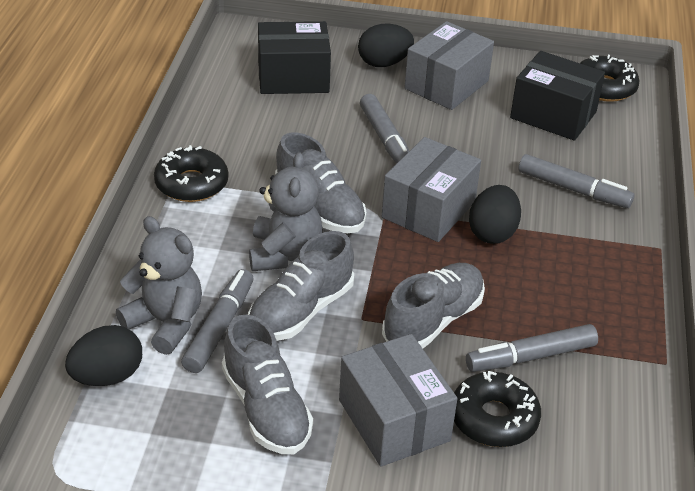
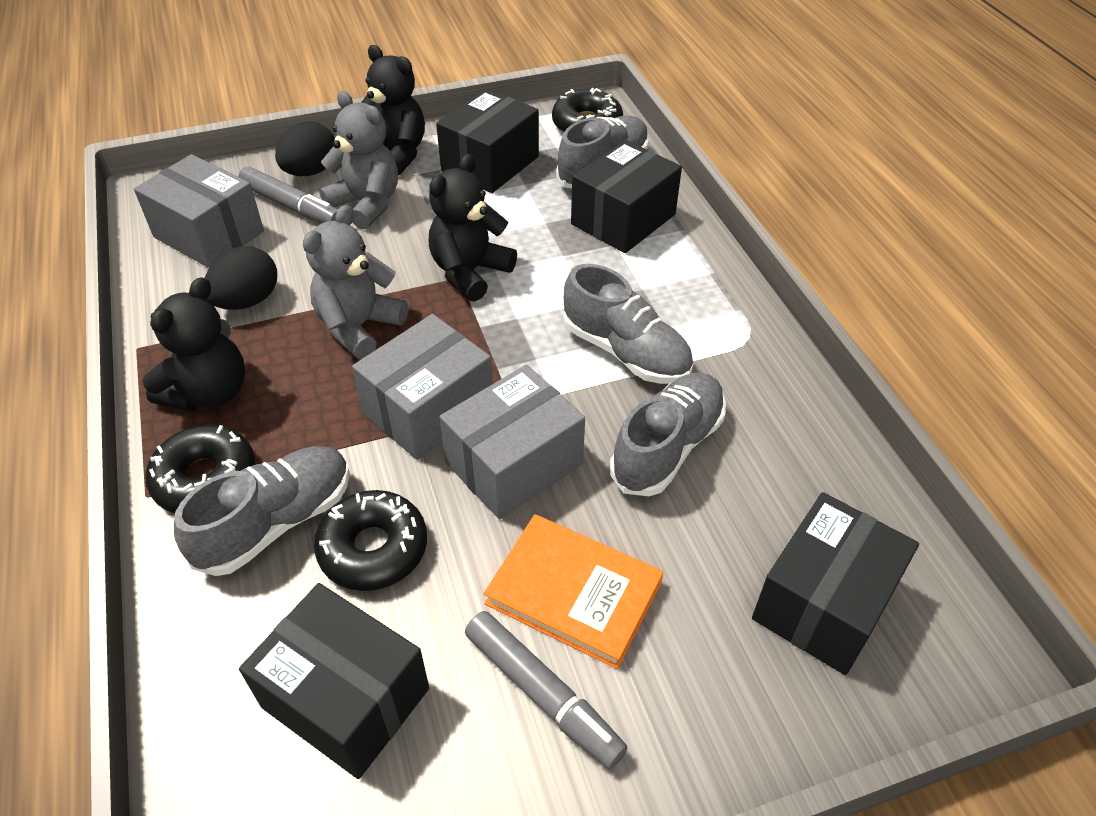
black box: [258,21,331,94] [510,51,605,141] = 2 -> [239,583,429,779] [436,89,539,193] [571,140,682,253] [752,492,919,675] = 4
black egg: [65,325,142,386] [358,24,414,67] [469,185,521,244] = 3 -> [204,246,277,310] [275,121,335,176] = 2
black teddy bear: none = 0 -> [142,277,245,412] [361,45,425,175] [429,154,517,302] = 3
grey marker: [181,269,254,373] [360,94,409,164] [466,324,598,372] [518,154,634,208] = 4 -> [238,167,338,224] [465,611,627,769] = 2
orange book: none = 0 -> [483,514,663,669] = 1

